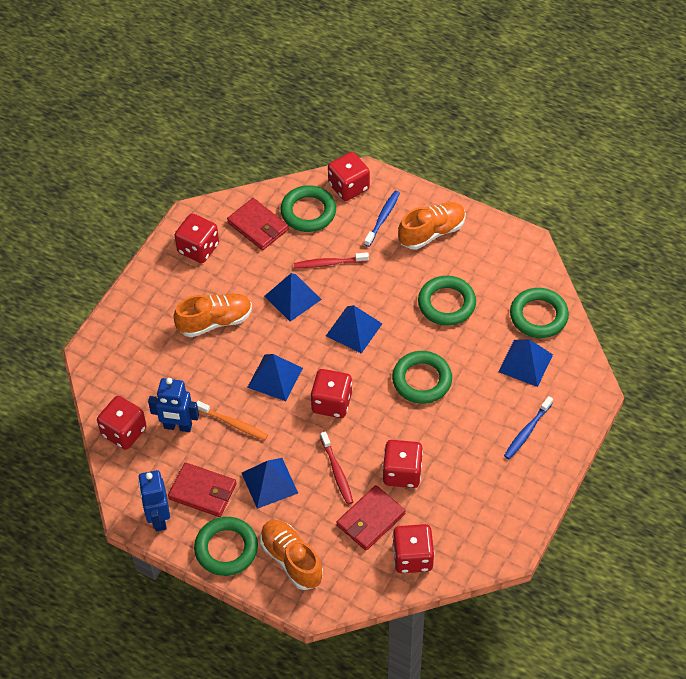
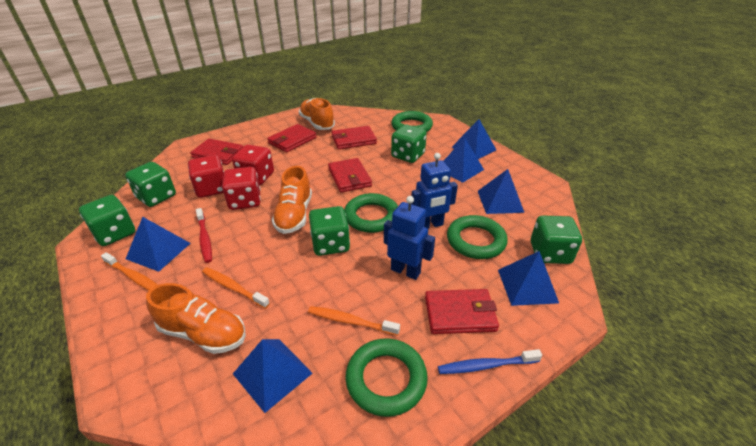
blue pyramid: [242,458,298,509] [247,354,303,401] [265,273,322,322] [326,305,382,354] [498,339,553,387] = 5 -> [126,217,191,272] [233,339,313,413] [443,138,484,183] [452,119,496,159] [478,169,524,214] [498,251,559,306] = 6
blue toothbrush: [364,191,400,247] [504,396,553,459] = 2 -> [438,349,542,374] = 1
green dice: none = 0 -> [79,195,135,246] [125,162,176,207] [309,206,350,256] [391,124,427,163] [531,216,582,264] = 5
green ring: [194,517,258,576] [280,185,336,232] [392,351,452,404] [418,276,476,326] [510,288,569,338] = 5 -> [345,193,398,233] [346,339,428,417] [391,111,433,132] [447,215,508,259] = 4
orange toothbrush: [197,401,268,440] = 1 -> [101,252,158,290] [202,267,270,309] [308,306,400,336] = 3
red dice: [97,396,147,450] [174,213,219,263] [311,369,352,418] [328,152,370,201] [383,440,423,488] [393,524,434,573] = 6 -> [188,155,224,198] [222,167,261,210] [232,145,274,185] = 3
red toothbrush: [294,252,369,268] [320,432,353,505] = 2 -> [196,208,212,263] = 1
red wallet: [168,462,237,517] [227,198,289,250] [336,485,406,551] = 3 -> [190,139,243,165] [267,124,316,153] [328,158,372,193] [331,126,377,150] [425,289,499,334] = 5

